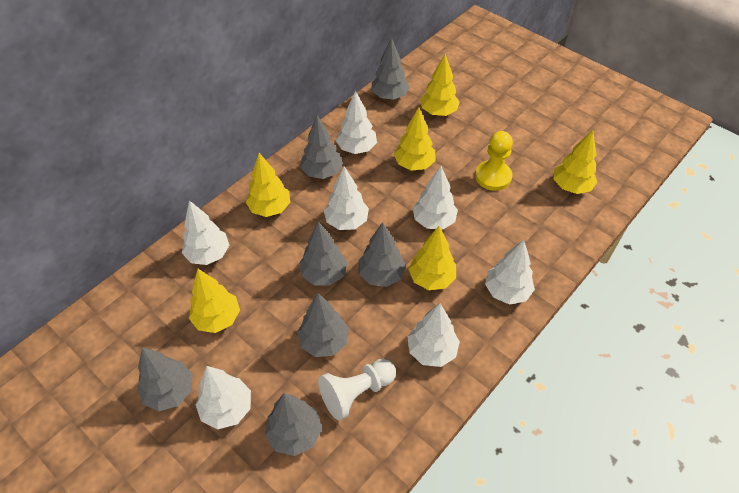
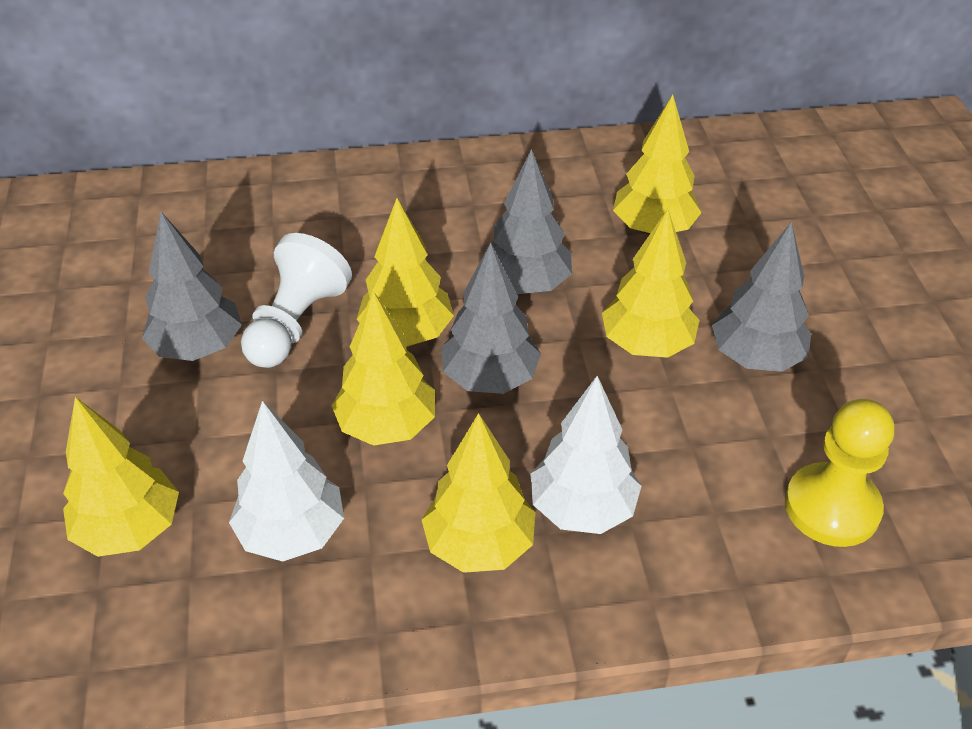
grey tree: [138,347,192,411] [265,393,322,456] [297,293,349,357] [299,221,347,285] [300,116,343,179] [358,222,406,287] [371,38,409,100] = 7 -> [142,212,242,361] [441,242,541,394] [491,149,572,294] [712,221,811,372] = 4
white tree: [182,200,229,265] [195,366,251,429] [324,167,369,230] [336,91,377,154] [407,303,460,367] [413,166,458,230] [485,240,535,305] = 7 -> [229,401,344,562] [531,376,642,534] = 2

